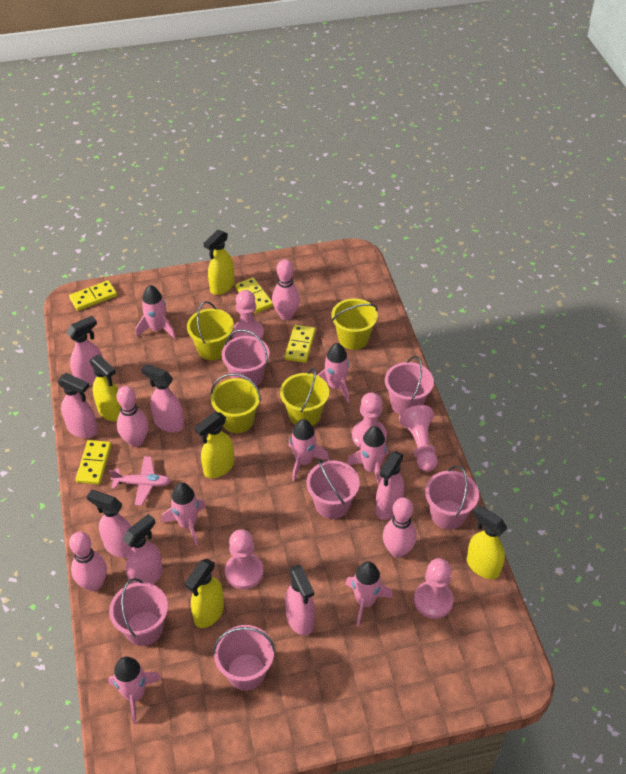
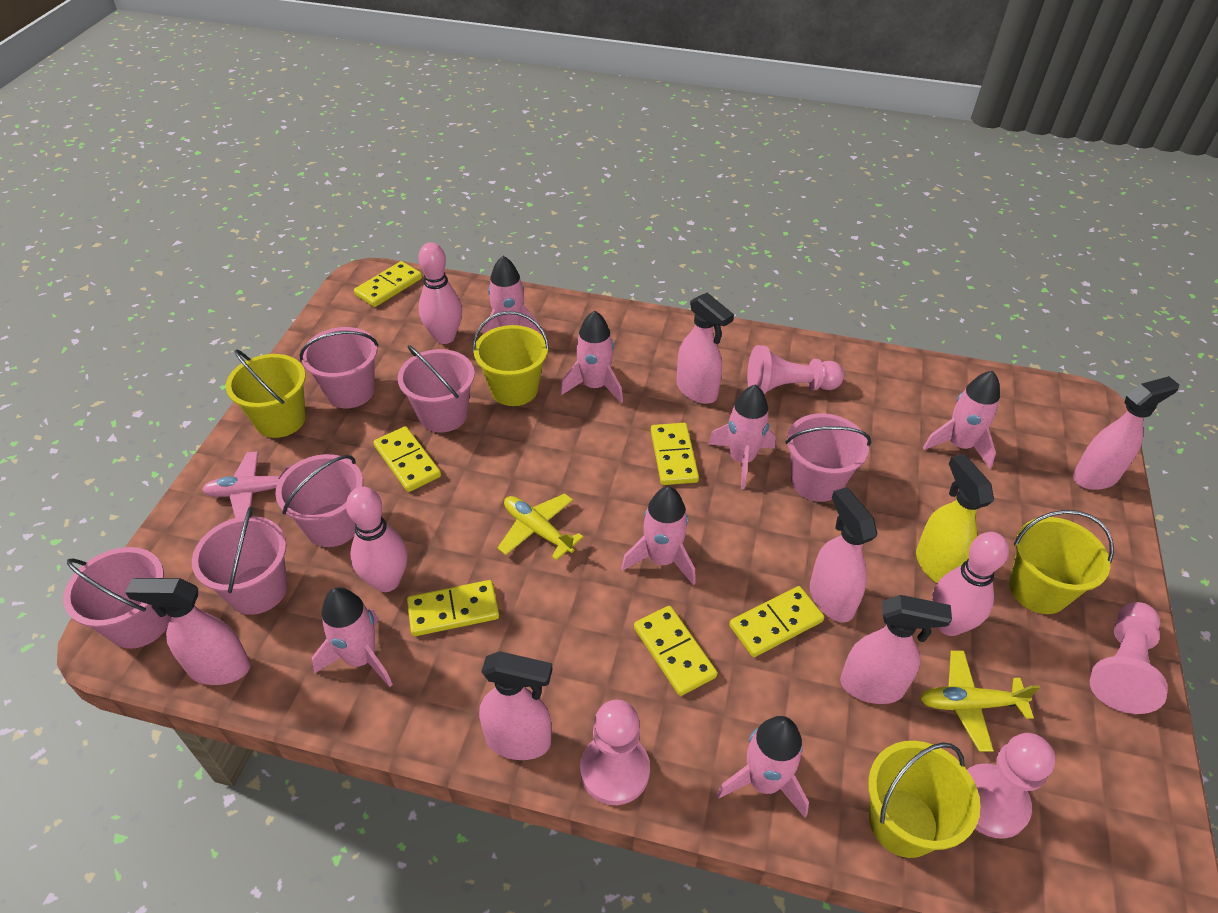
pink bowling pin: [69,532,107,591] [117,386,148,447] [272,259,300,320] [383,497,417,558] = 4 -> [346,487,407,592] [419,242,462,344] [932,532,1009,636] = 3
pink pawn: [225,529,263,589] [232,290,264,340] [352,392,387,448] [399,405,438,472] [414,558,454,619] = 5 -> [580,700,650,805] [747,345,844,394] [967,733,1056,839] [1090,602,1168,714] = 4
pink spray bottle: [57,373,98,438] [66,316,103,386] [86,490,132,558] [122,514,163,585] [141,364,184,432] [285,564,315,636] [375,451,404,520] = 7 -> [125,578,250,685] [479,651,552,760] [676,293,734,404] [810,487,877,622] [840,595,952,704] [1073,376,1179,490] = 6
yellow domino: [69,280,117,311] [76,440,112,485] [235,277,273,313] [285,325,316,363] = 4 -> [354,261,422,307] [374,426,441,492] [407,580,499,636] [634,606,717,696] [651,423,699,485] [729,586,824,657] = 6
yellow plane: none = 0 -> [498,494,583,560] [920,651,1040,752] = 2
yellow spray bottle: [89,355,121,421] [185,559,224,628] [195,412,234,478] [204,230,235,295] [467,505,507,579] = 5 -> [916,454,994,583] = 1

